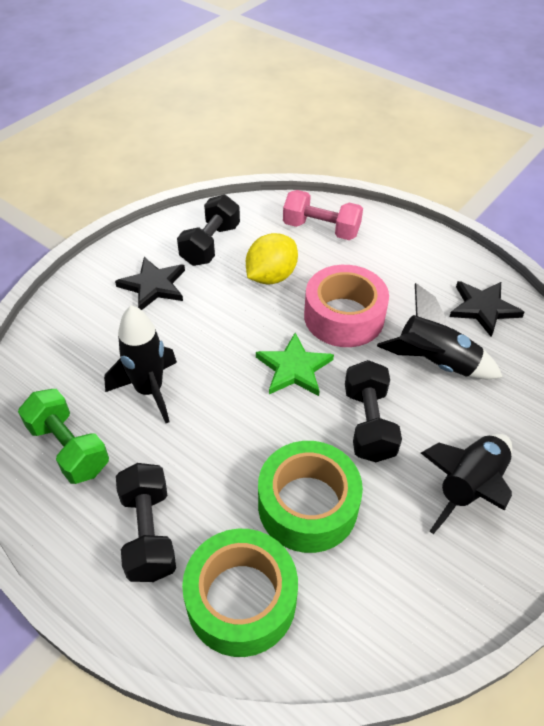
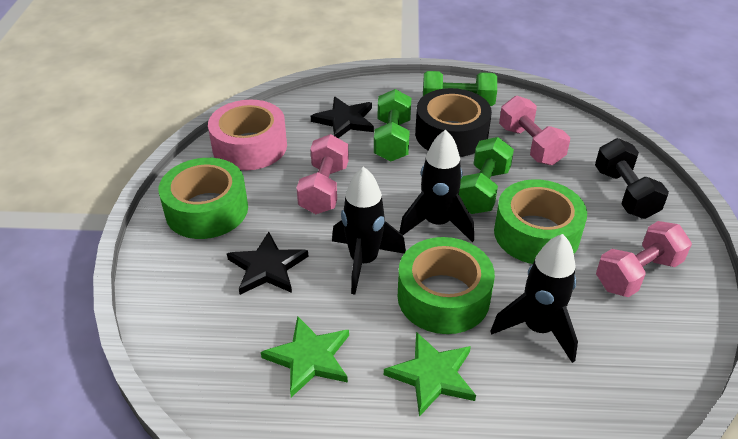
black dumbbell: [116,463,176,582] [177,195,240,266] [345,360,402,462] = 3 -> [595,138,669,219] = 1
black tape: none = 0 -> [415,88,492,157] = 1
green dumbbell: [18,389,109,484] = 1 -> [374,89,411,162] [423,71,497,106] [459,137,514,214] = 3
green star: [256,333,334,396] = 1 -> [261,316,349,397] [384,332,476,417] = 2
green tape: [182,529,298,657] [258,441,363,553] = 2 -> [159,158,248,239] [398,237,495,334] [494,179,587,264] = 3
pink dumbbell: [283,190,363,240] = 1 -> [296,134,349,214] [499,96,570,165] [596,221,692,297] = 3
yellow lemon: [246,233,298,285] = 1 -> none = 0

